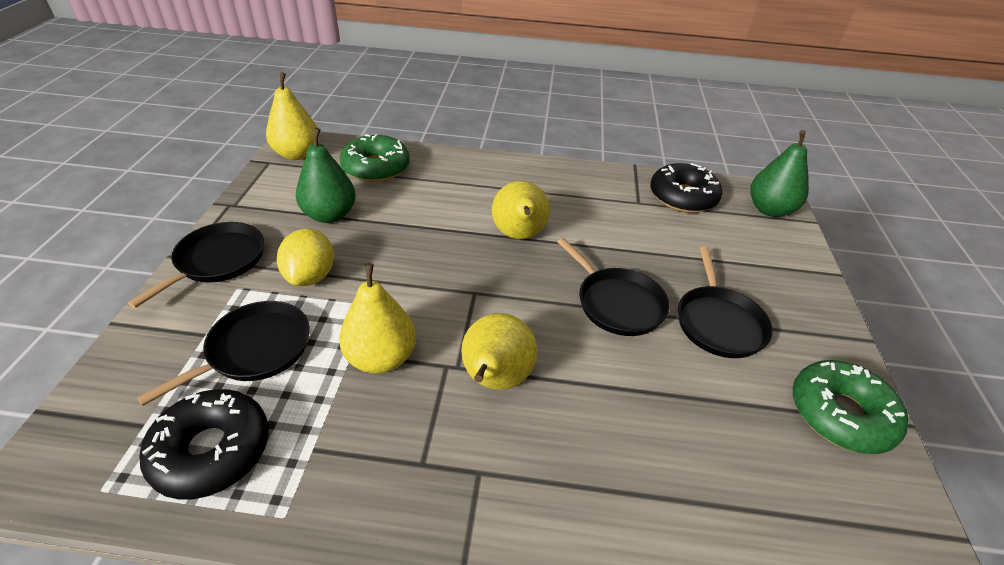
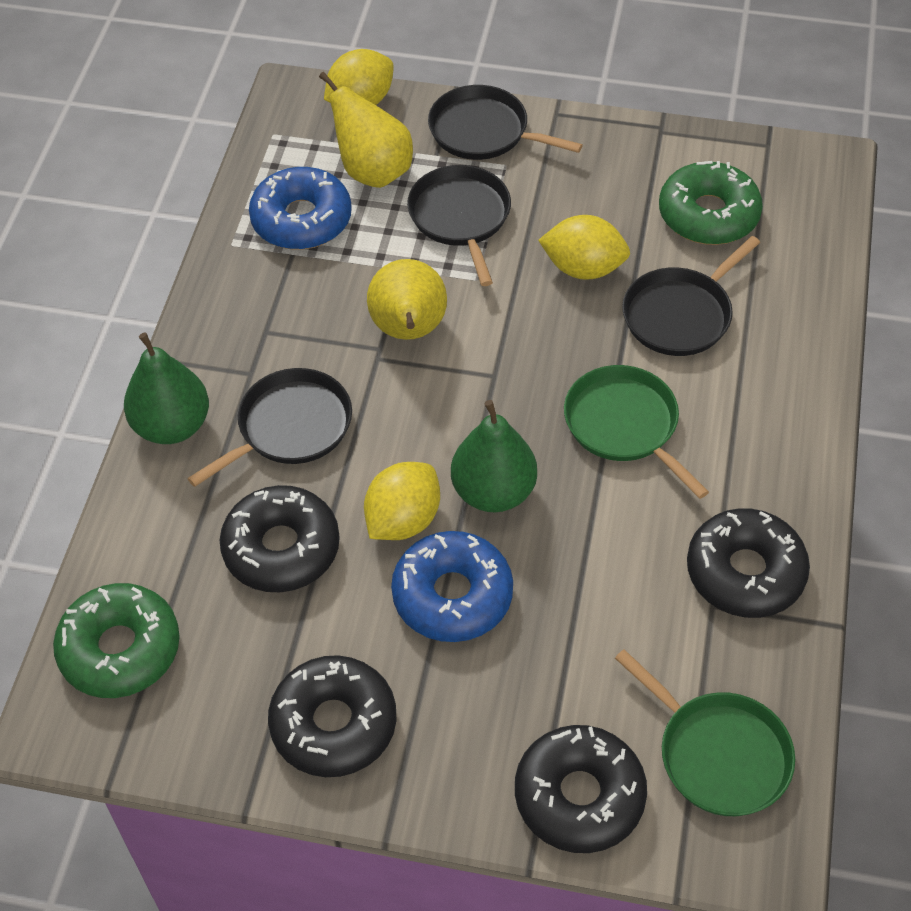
black donut: [139,389,269,500] [650,163,722,213] = 2 -> [220,485,340,592] [268,655,396,777] [515,725,647,853] [687,508,810,618] = 4
blue donut: none = 0 -> [249,167,352,250] [391,531,513,642] = 2
green pan: none = 0 -> [564,365,709,499] [615,649,795,816] = 2
yellow lemon: [277,229,334,286] = 1 -> [324,49,394,105] [364,462,440,540] [538,215,630,280] = 3
yellow pear: [266,72,319,160] [339,263,416,374] [461,313,538,390] [492,181,550,239] = 4 -> [319,72,413,188] [367,259,447,340] = 2

